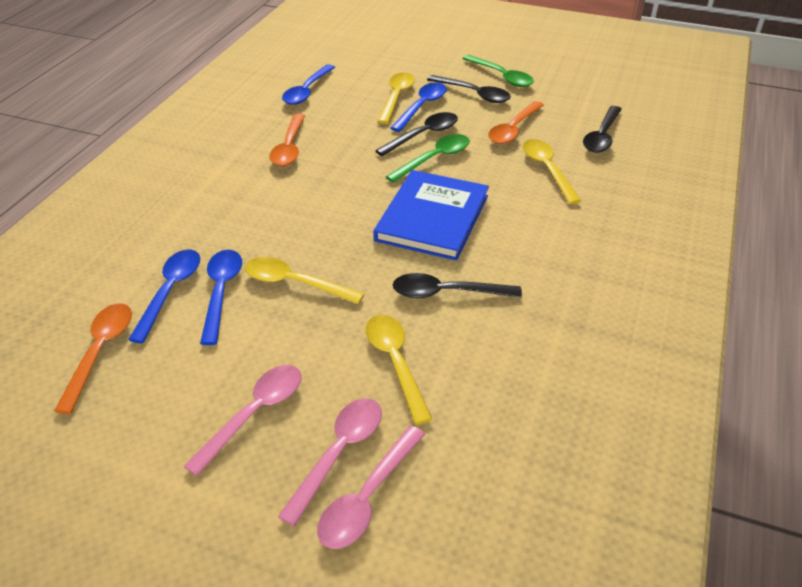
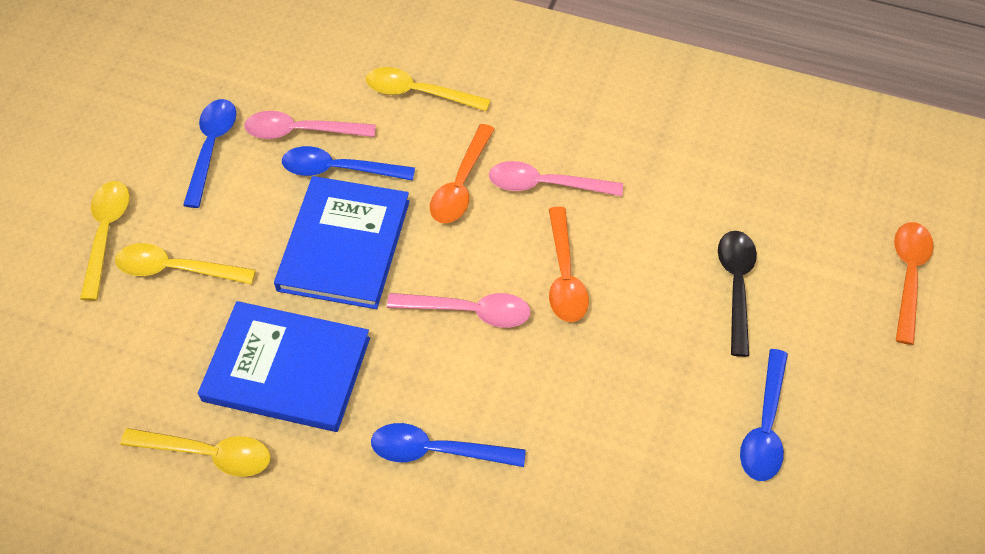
black spoon: [375,112,458,156] [393,273,522,298] [427,75,511,103] [583,106,622,153] = 4 -> [718,231,757,357] = 1
blue book: [373,170,489,261] = 1 -> [198,301,370,432] [274,176,410,309] = 2
green spoon: [386,134,470,183] [462,55,534,87] = 2 -> none = 0

